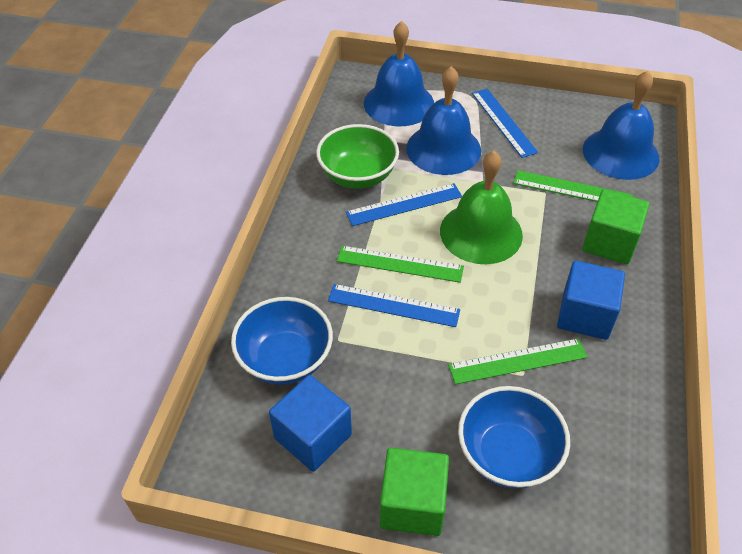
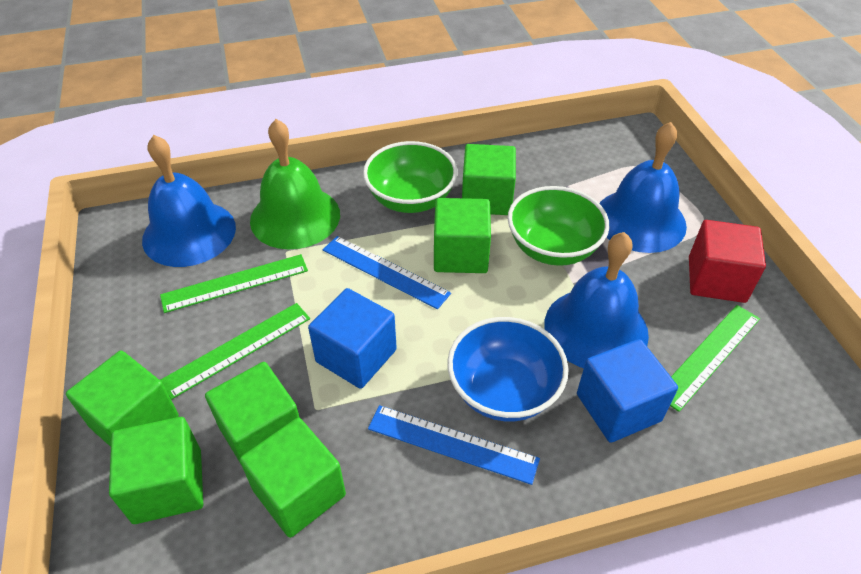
blue bowl: [231,297,333,385] [458,386,570,488] = 2 -> [447,317,569,421] = 1
blue ruler: [328,284,460,327] [346,183,462,226] [472,89,538,158] = 3 -> [323,236,451,309] [368,405,540,485] = 2
green bowl: [316,124,399,189] = 1 -> [363,141,458,213] [508,186,609,266] = 2
green cube: [380,448,449,536] [582,189,649,264] = 2 -> [66,350,179,447] [109,417,203,524] [205,362,300,464] [240,418,346,538] [434,198,491,273] [462,144,516,215] = 6
red cube: none = 0 -> [689,220,766,303] = 1

